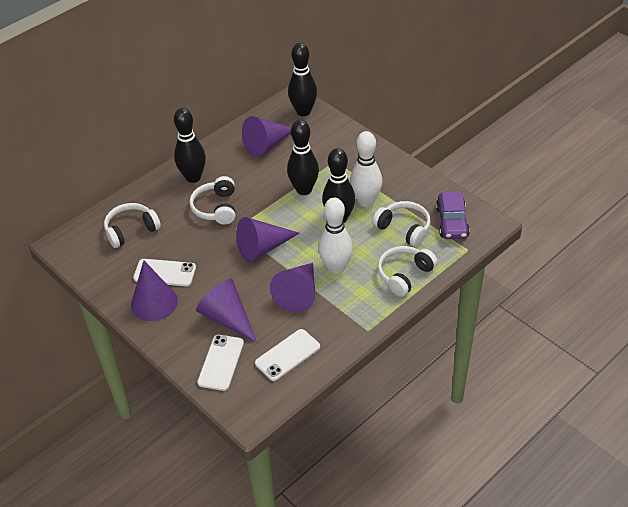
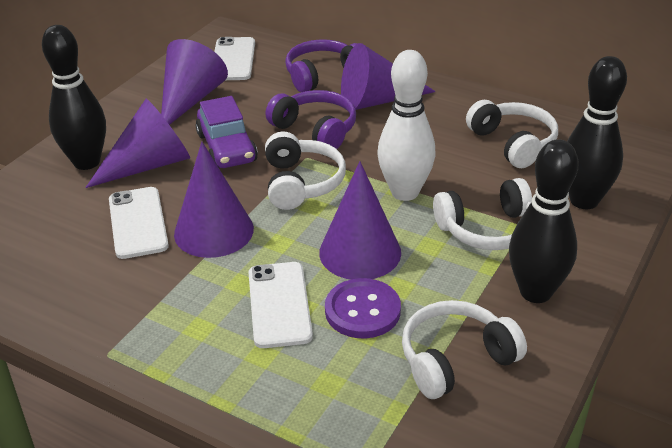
black bowling pin: [174,108,206,183] [287,120,319,195] [288,43,317,116] [322,148,355,223] = 4 -> [42,25,106,170] [509,139,578,303] [567,56,627,209] = 3
purple button: none = 0 -> [325,278,401,338] = 1
purple headphones: none = 0 -> [266,90,356,149] [285,39,358,92] = 2
white bowling pin: [318,198,353,274] [350,131,382,207] = 2 -> [378,50,436,201] = 1

